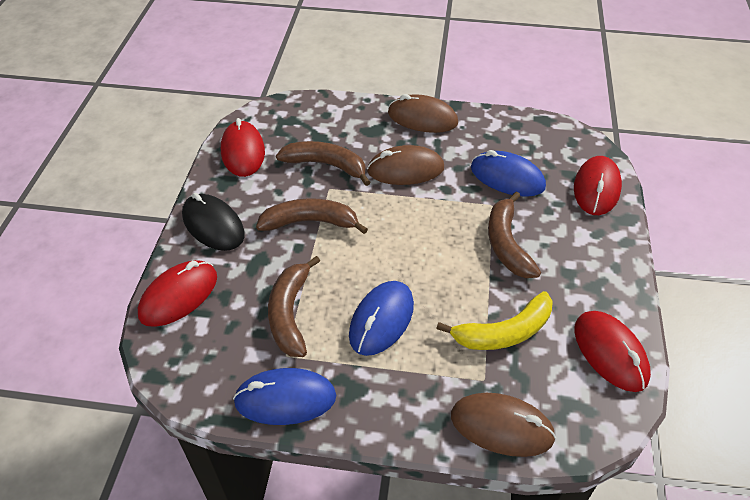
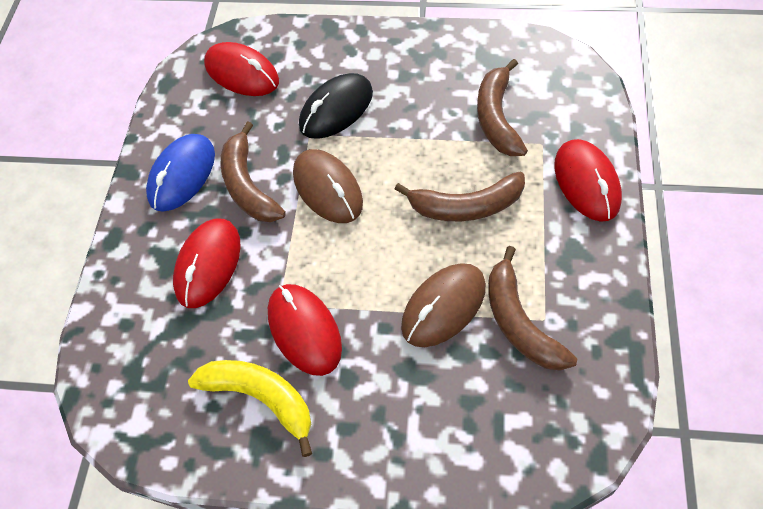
blue mouse: [233,368,336,425] [349,281,414,356] [471,150,546,197] = 3 -> [146,134,215,212] = 1
brown mouse: [367,145,444,185] [388,94,458,133] [451,393,556,457] = 3 -> [293,149,363,223] [401,263,486,347] = 2

